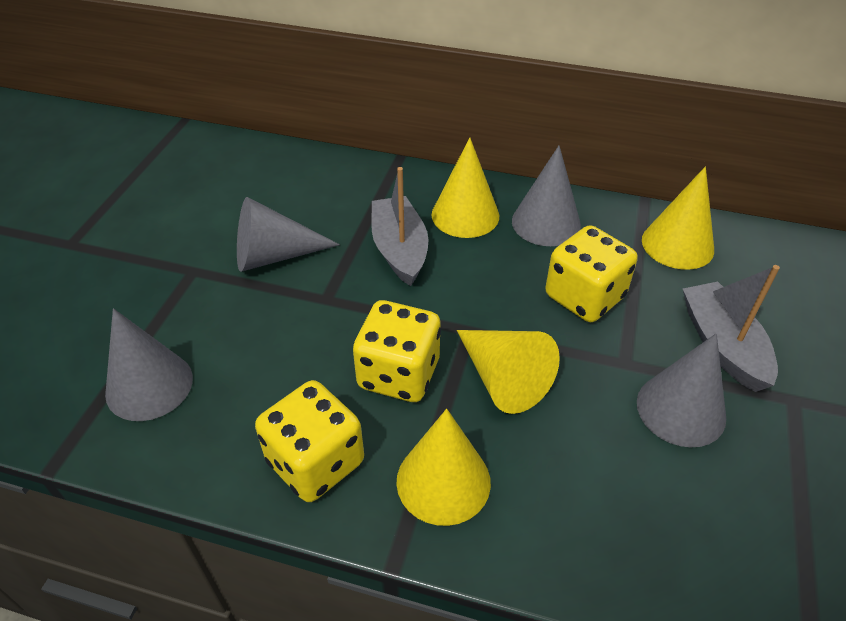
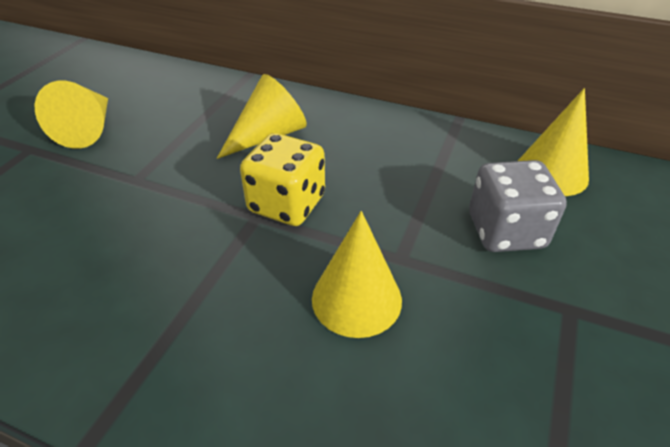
grey boat: [371,167,429,286] [683,265,780,392] = 2 -> none = 0
grey cone: [105,308,193,421] [237,197,340,272] [512,145,581,246] [637,333,726,448] = 4 -> none = 0
grey dice: none = 0 -> [469,160,567,252] = 1
yellow dice: [255,380,364,502] [353,300,441,402] [545,225,638,322] = 3 -> [240,133,325,226] = 1

